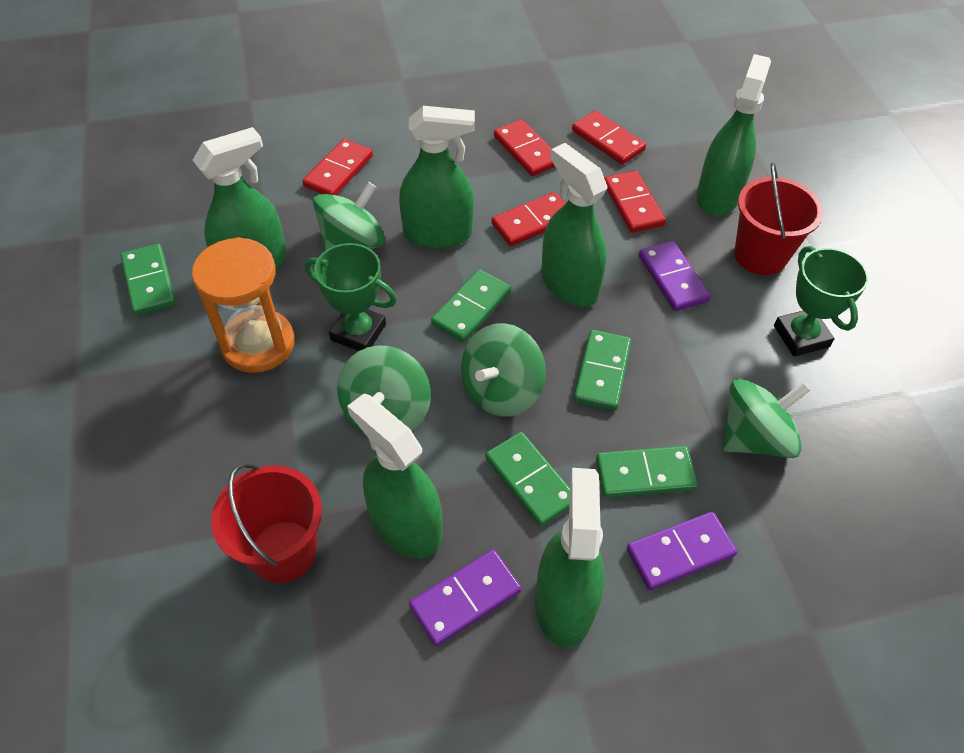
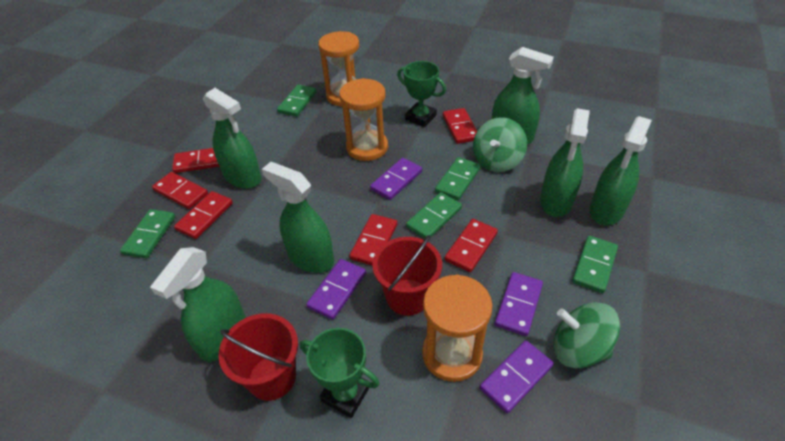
green spinning top: [313,182,386,251] [337,345,431,431] [461,323,546,417] [723,379,810,458] = 4 -> [473,117,527,172] [553,302,620,368] = 2
orange hourglass: [192,237,295,373] = 1 -> [318,31,359,106] [339,78,388,161] [422,274,492,382] = 3
purple domino: [409,550,521,646] [627,512,737,590] [639,241,711,311] = 3 -> [306,259,366,320] [370,158,422,200] [480,340,554,413] [495,272,543,336] = 4
red domino: [303,139,373,195] [491,192,566,246] [494,119,555,176] [572,110,646,165] [604,170,666,233] = 5 -> [152,172,208,209] [172,148,220,173] [174,191,233,239] [349,214,397,265] [443,108,477,144] [445,219,498,272] = 6

